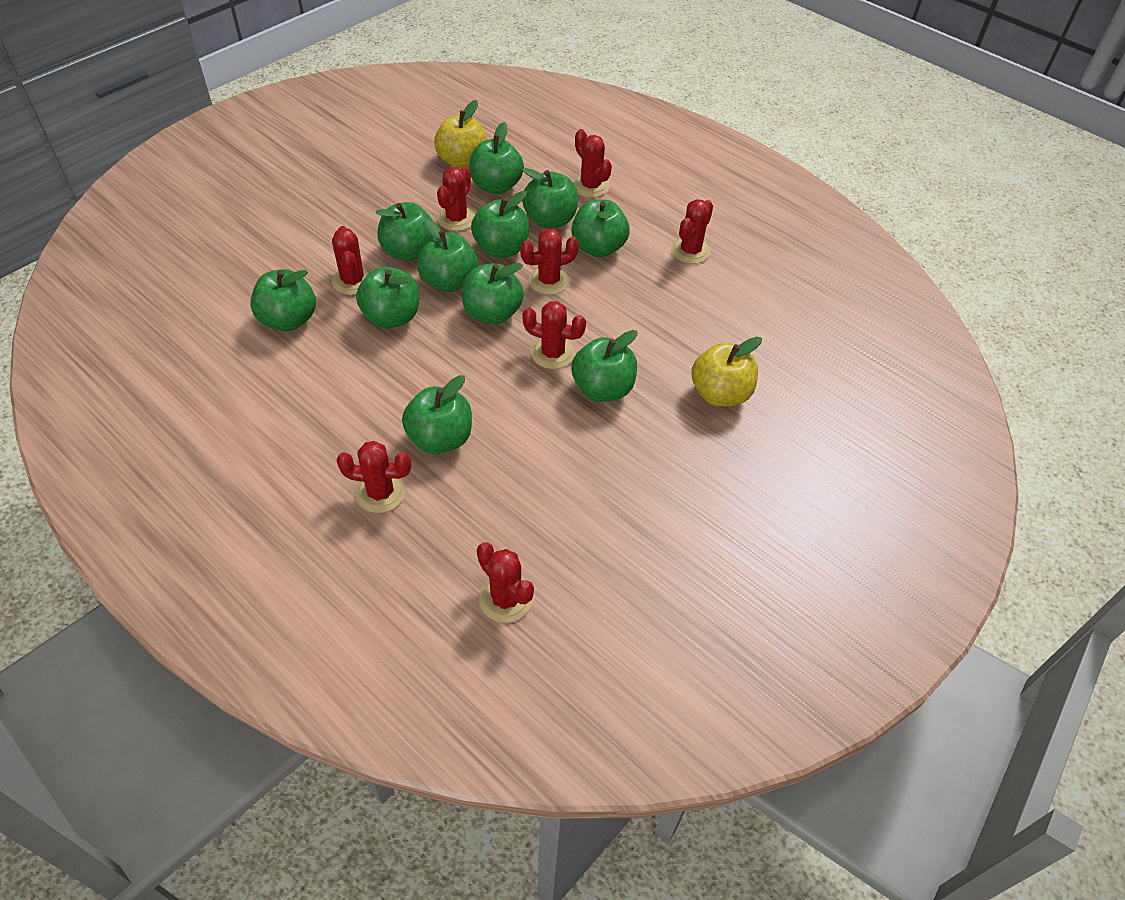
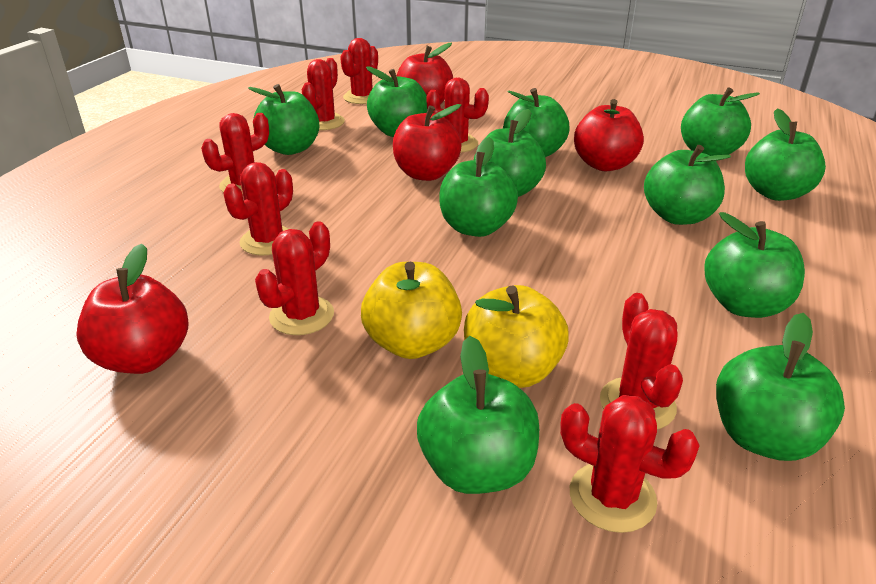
red apple: none = 0 -> [76,244,189,374] [393,104,462,181] [396,42,453,104] [574,99,644,171] = 4

